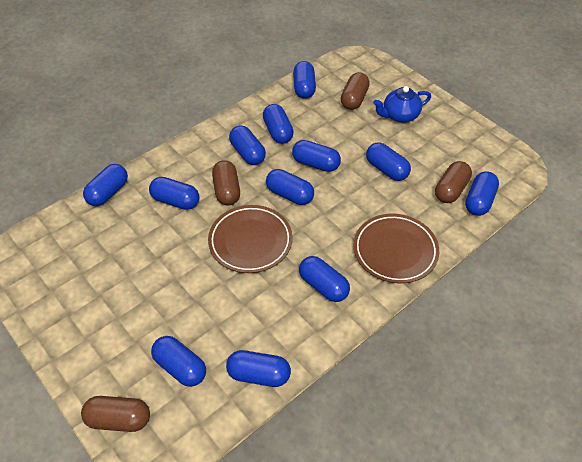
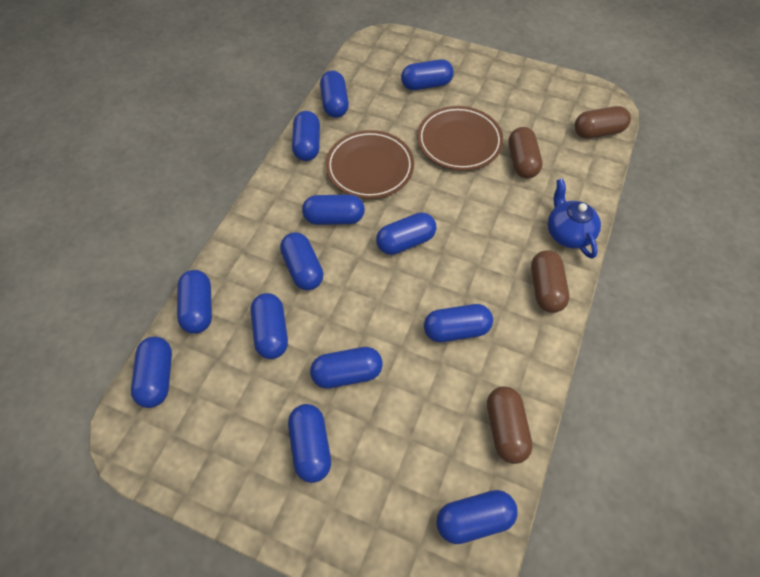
blue capsule: [83,164,128,206] [149,177,199,210] [151,336,206,387] [226,350,291,387] [229,125,266,165] [263,104,294,144] [266,169,314,205] [292,140,341,172] [293,61,316,99] [299,256,350,302] [366,142,411,181] [465,171,499,216] = 12 -> [131,337,172,408] [177,270,212,334] [250,293,288,359] [280,232,323,290] [288,404,331,483] [292,111,320,161] [302,194,365,225] [310,347,383,389] [320,70,349,118] [376,212,436,255] [401,59,454,90] [424,304,493,342] [436,490,518,544] = 13

